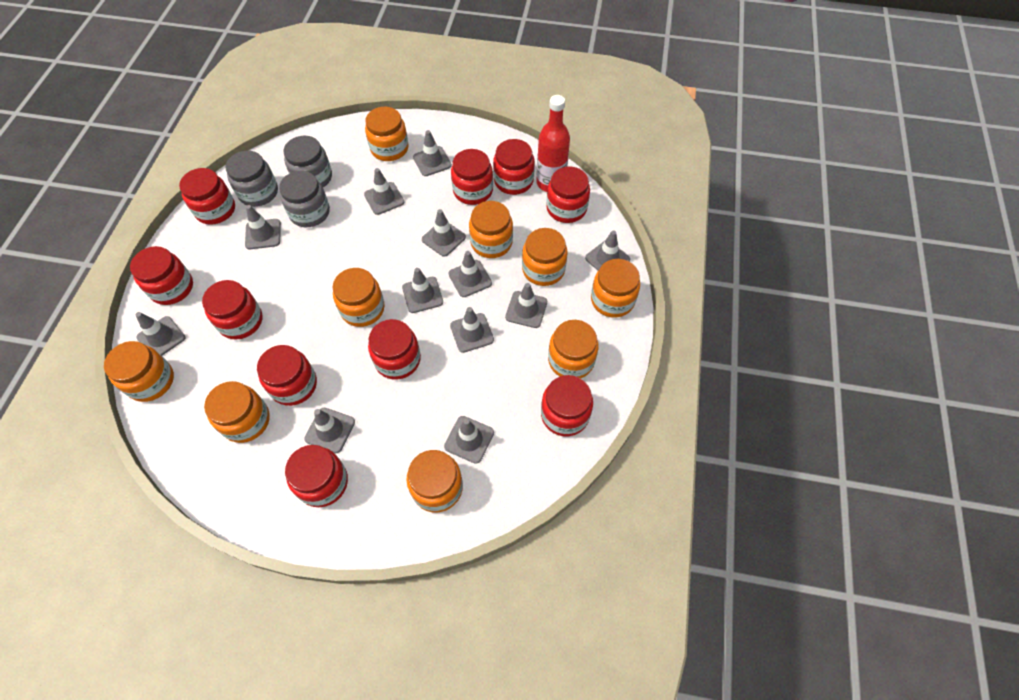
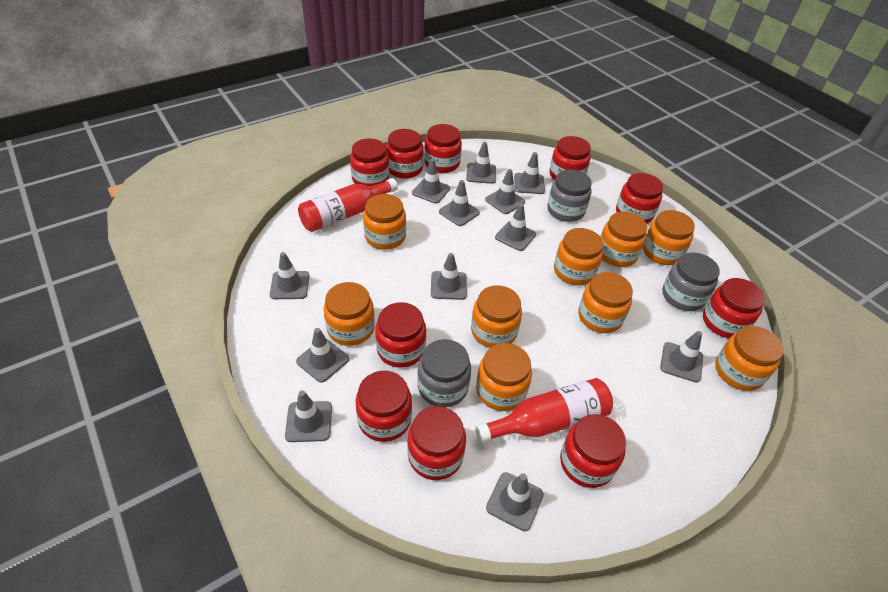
red bottle: [536,95,570,192] = 1 -> [298,178,398,232] [475,378,613,443] = 2

